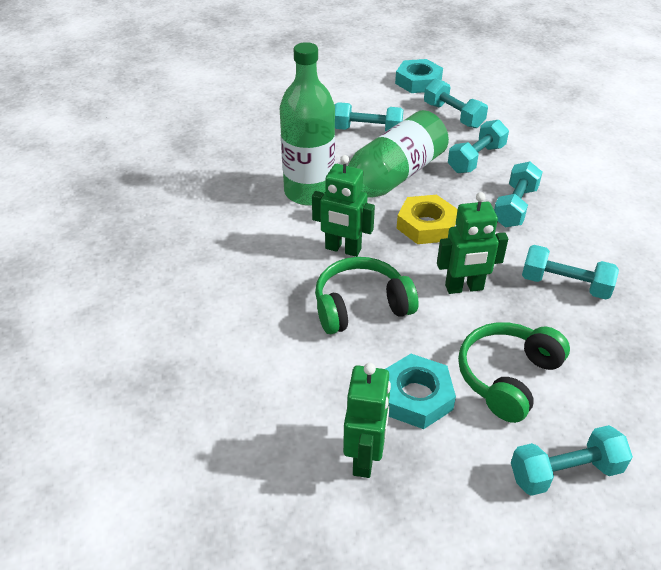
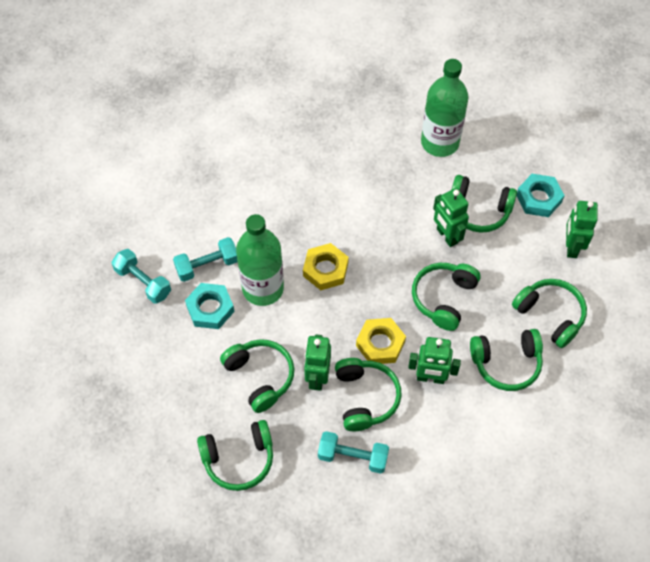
green headphones: [315,257,419,334] [458,322,570,423] = 2 -> [197,420,273,491] [220,339,294,413] [335,358,402,431] [412,263,480,331] [452,175,517,233] [470,329,543,391] [512,279,587,348] = 7
green robot: [312,155,375,257] [343,363,391,478] [437,192,508,294] = 3 -> [304,334,331,391] [408,337,461,384] [433,188,469,247] [566,201,598,258] = 4
turquoise dumbbell: [335,102,403,132] [424,78,488,128] [448,120,509,173] [494,161,543,227] [511,425,633,496] [522,245,619,300] = 6 -> [112,249,171,304] [173,237,238,282] [318,431,389,474] = 3
yellow nut: [397,195,458,244] = 1 -> [303,243,349,290] [356,318,406,364] = 2

